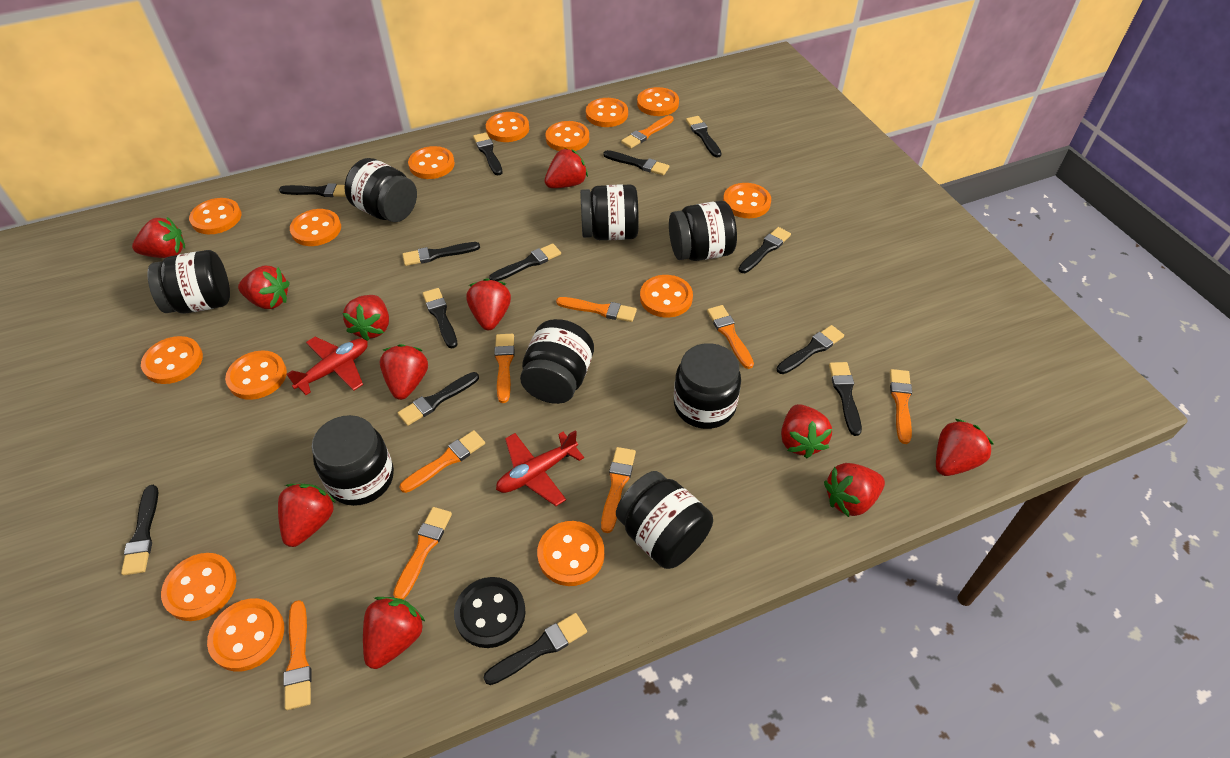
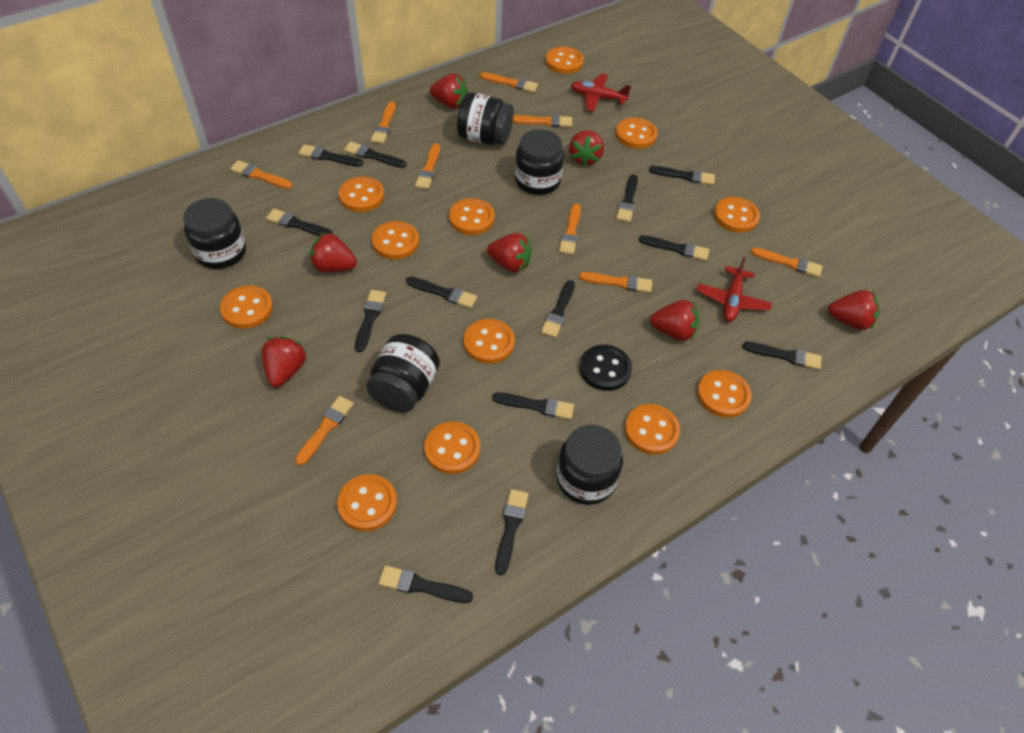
black jar: [147,250,230,314] [312,415,394,506] [344,158,417,222] [520,319,594,404] [580,184,639,240] [616,471,713,569] [669,201,737,261] [674,343,741,429] = 8 -> [183,198,246,269] [366,334,440,412] [457,92,514,145] [515,129,564,195] [556,425,623,505] = 5
orange button: [141,336,203,384] [161,553,237,621] [189,198,241,234] [207,598,284,672] [225,350,287,400] [290,209,341,246] [408,146,455,179] [486,112,529,142] [537,521,605,586] [545,121,589,151] [586,98,628,127] [637,87,679,116] [640,275,693,318] [723,183,771,218] = 14 -> [220,285,273,329] [337,474,397,531] [339,176,384,212] [372,221,419,259] [424,422,480,474] [449,198,495,235] [464,319,515,364] [545,46,584,74] [616,117,658,149] [625,404,680,455] [697,370,751,418] [714,197,760,233] = 12
red strawberry: [132,217,185,258] [238,266,290,309] [278,484,336,547] [343,295,389,341] [363,597,425,669] [380,344,428,400] [467,278,511,330] [544,148,588,188] [781,404,832,458] [824,463,885,517] [936,419,994,476] = 11 -> [261,337,307,387] [310,232,357,272] [430,73,468,108] [487,233,532,272] [569,130,604,167] [650,300,699,341] [828,290,880,330] = 7

